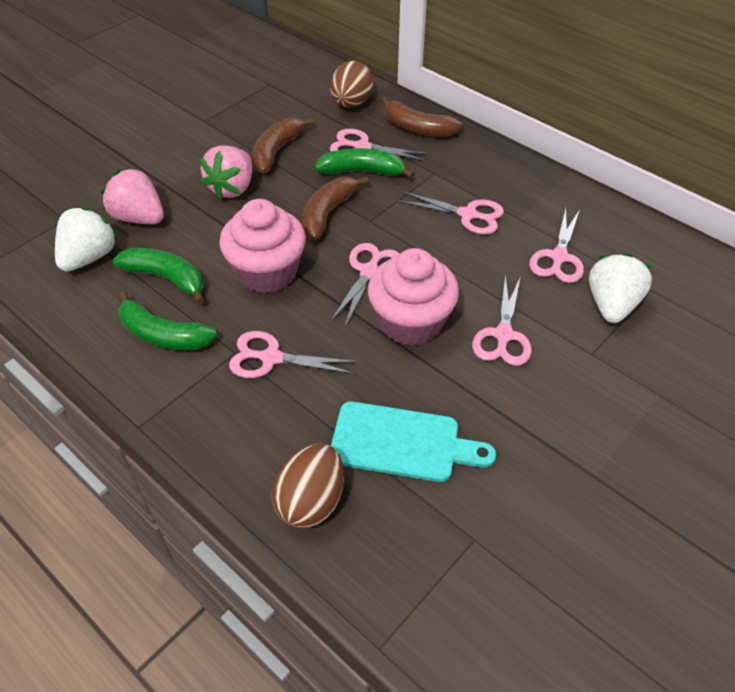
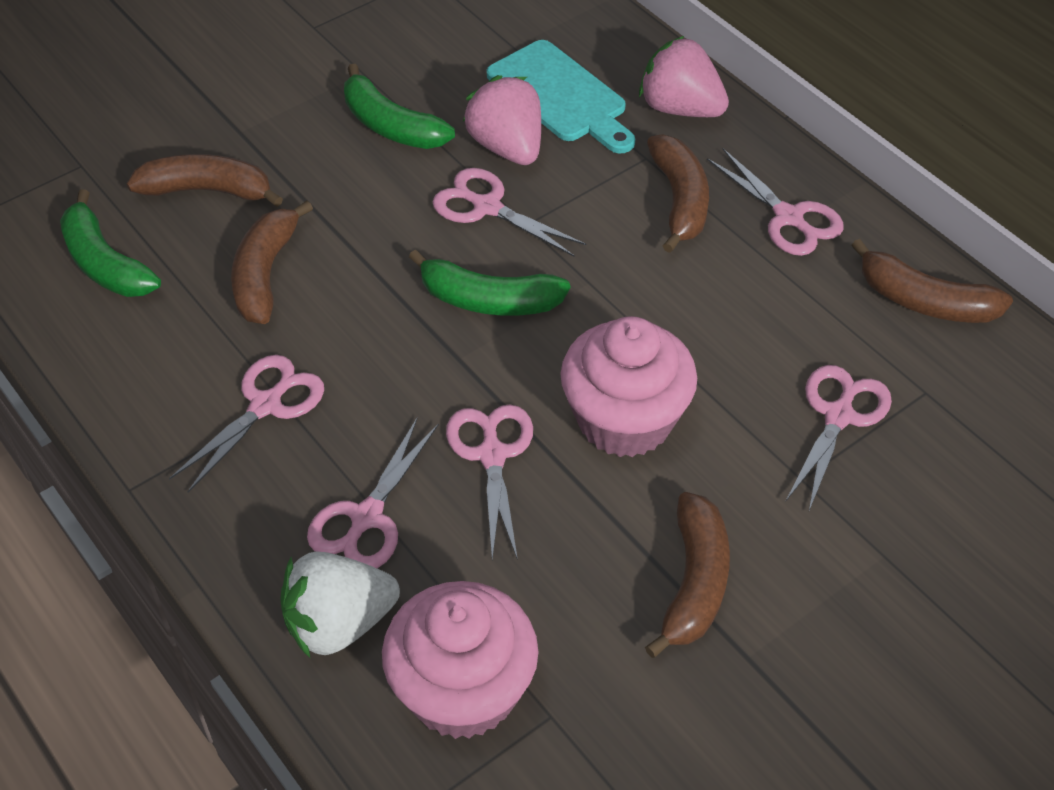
brown banana: [252,117,314,173] [302,176,369,240] [381,96,463,137] = 3 -> [127,154,283,207] [231,201,313,324] [645,492,730,658] [647,134,709,253] [851,239,1013,323] = 5
brown egg: [272,444,344,529] [330,61,373,108] = 2 -> none = 0
white strawberry: [55,206,119,271] [589,253,652,323] = 2 -> [280,552,400,659] = 1

